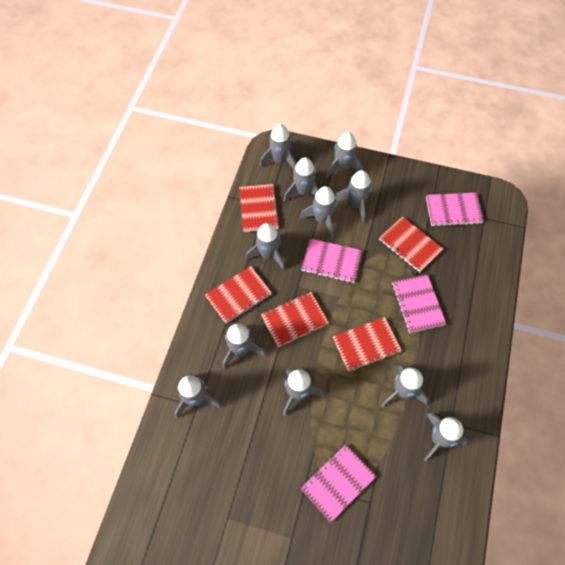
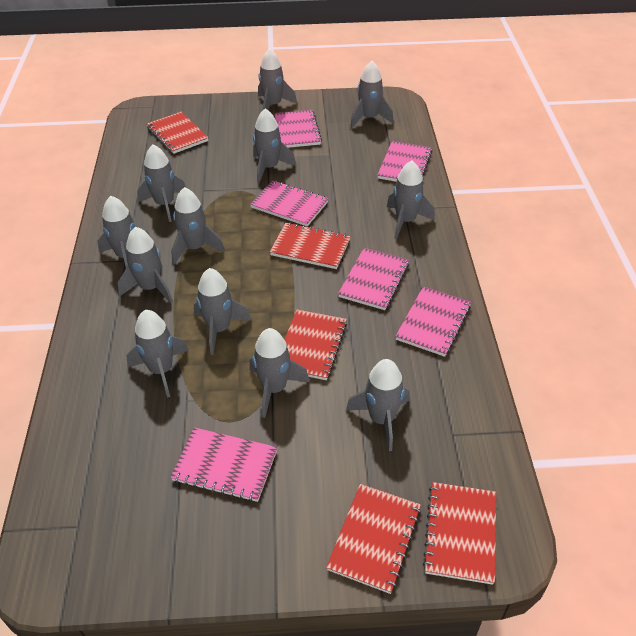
grey rocket: [175,373,221,418] [223,324,266,369] [245,223,285,270] [260,124,297,169] [283,368,324,416] [284,157,319,202] [300,186,337,238] [325,132,364,179] [335,170,372,223] [381,365,429,407] [424,413,468,461] = 11 -> [97,196,150,268] [117,227,173,303] [126,310,189,398] [137,145,186,222] [171,187,225,265] [194,268,252,355] [249,328,310,418] [253,108,296,183] [258,48,297,110] [346,359,410,451] [350,61,394,128] [387,160,435,239] = 12
pink notebook: [300,444,376,523] [301,238,362,283] [392,274,446,333] [426,193,484,227] = 4 -> [170,427,277,502] [250,180,329,227] [274,110,322,148] [338,248,409,310] [377,141,432,182] [395,286,471,357] = 6

